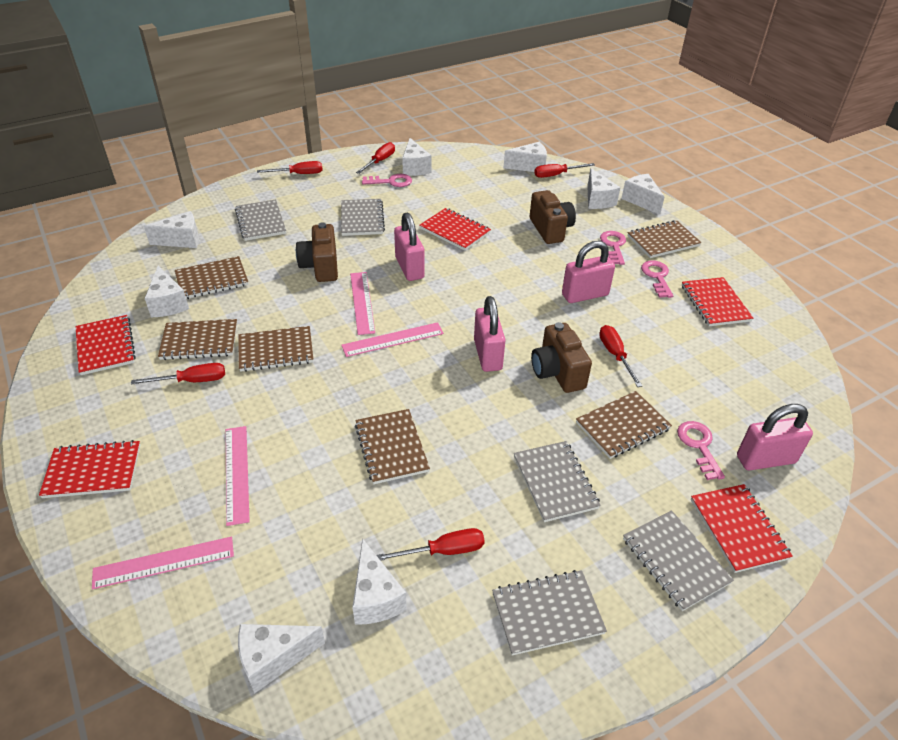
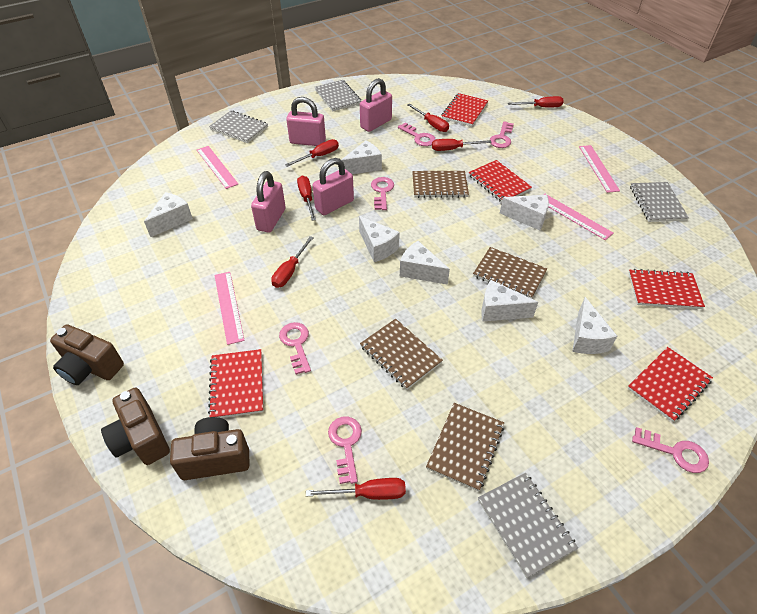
brown notebook: [158,319,237,360] [175,256,249,299] [238,326,313,372] [355,409,430,484] [576,391,672,459] [627,220,701,258] = 6 -> [360,319,443,390] [412,171,469,198] [426,403,504,491] [473,247,547,299] = 4
grey notebook: [235,200,286,241] [341,199,385,236] [492,570,607,655] [514,441,601,522] [623,510,734,611] = 5 -> [209,111,268,143] [315,80,361,111] [478,473,578,578] [630,182,689,222] = 4
pink key: [362,174,412,187] [600,231,626,265] [641,260,673,298] [677,421,725,480] = 4 -> [279,322,311,375] [328,417,362,484] [371,177,394,210] [398,122,436,146] [490,122,514,148] [632,427,709,473] = 6
red screwdriver: [131,363,225,385] [257,161,323,174] [356,142,395,174] [376,528,485,561] [534,163,595,178] [599,325,642,387] = 6 -> [271,236,314,288] [285,139,339,167] [297,176,316,221] [306,478,406,500] [408,104,449,132] [432,139,492,151] [508,96,564,107] = 7
white cheese: [144,211,199,248] [145,266,189,317] [238,624,325,693] [352,538,407,624] [402,138,431,176] [504,142,547,172] [587,168,620,209] [621,174,665,215] = 8 -> [144,192,193,237] [341,140,382,174] [359,216,400,262] [400,241,450,285] [481,280,538,321] [500,195,549,230] [572,297,617,354] = 7

